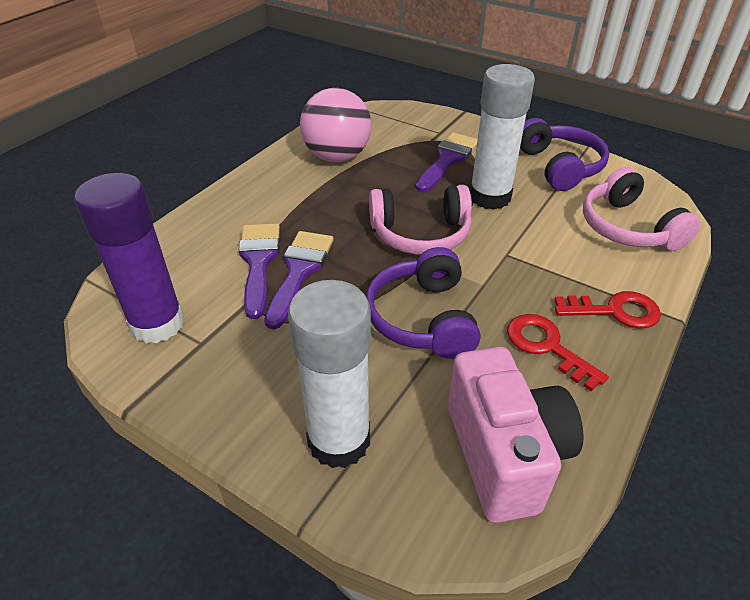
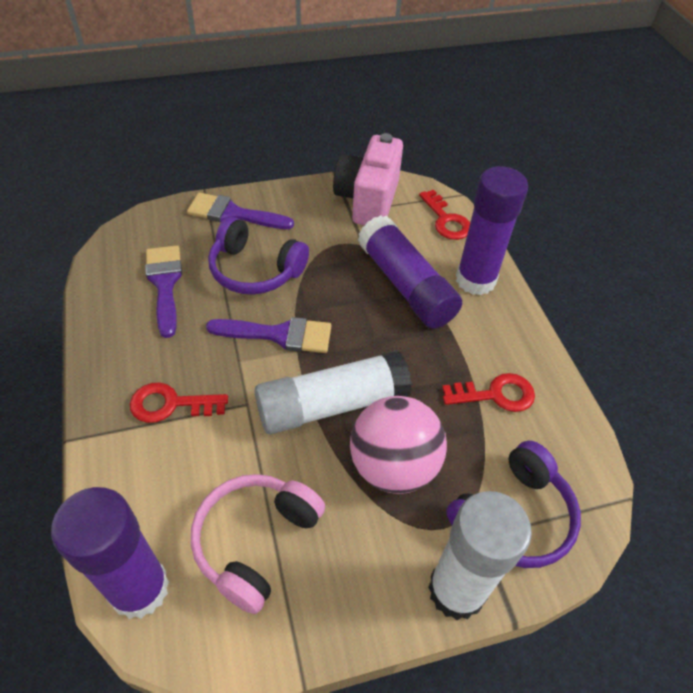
pink headphones: [369,185,472,255] [583,167,701,251] = 2 -> [191,474,325,614] = 1
purple glue stick: [74,173,185,344] = 1 -> [51,487,169,619] [358,215,462,329] [456,166,528,295] = 3
red key: [507,314,609,391] [554,291,661,328] = 2 -> [130,382,228,423] [419,190,470,240] [442,373,535,412] = 3

